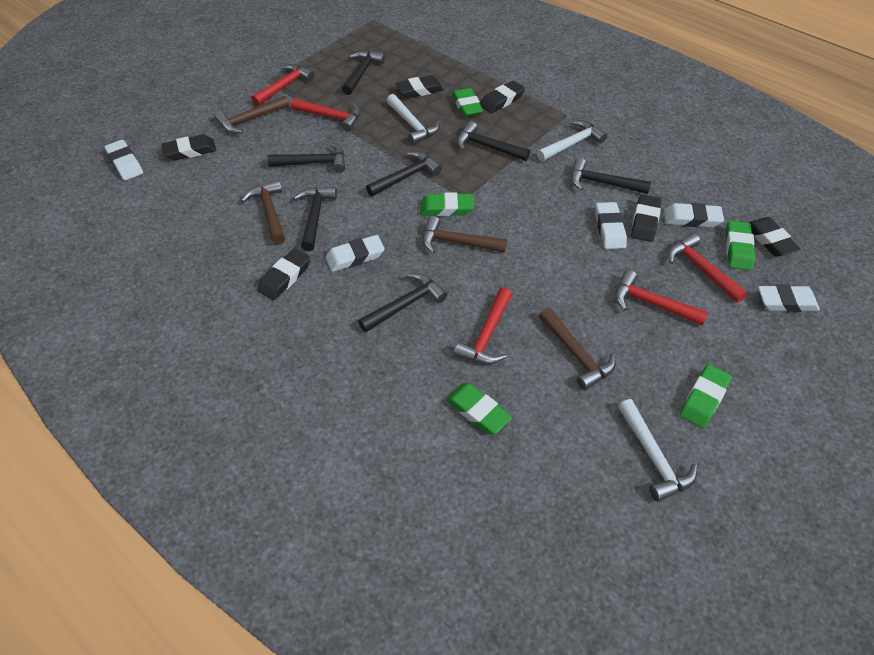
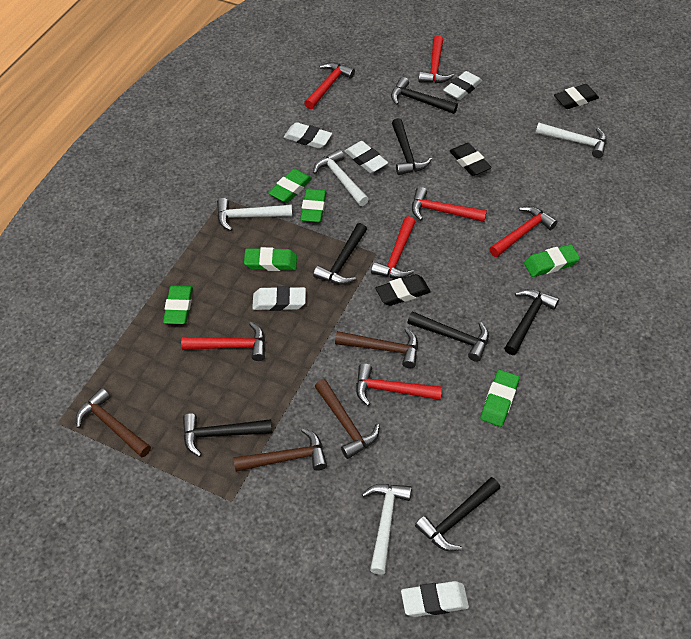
black eraser: [161,134,216,160] [258,248,310,300] [396,75,444,98] [480,81,525,113] [631,194,661,242] [748,217,800,256] = 6 -> [375,274,431,306] [450,143,492,176] [554,84,599,109] = 3
green eraser: [420,192,474,216] [446,383,512,434] [452,88,483,117] [680,364,732,428] [726,221,755,270] = 5 -> [163,285,193,324] [244,247,297,271] [269,169,312,203] [300,189,326,223] [480,370,520,427] [524,244,580,277] = 6
red hammer: [251,64,315,106] [291,98,360,132] [454,288,512,364] [615,270,708,326] [668,233,748,303] = 5 -> [181,322,265,361] [304,62,355,109] [356,363,442,406] [371,216,415,279] [412,187,487,222] [418,35,454,83] [489,206,558,257] = 7
white hammer: [387,94,440,145] [537,120,607,161] [618,399,697,502] = 3 -> [217,198,292,231] [313,149,369,206] [362,484,412,575] [536,123,607,158] = 4

